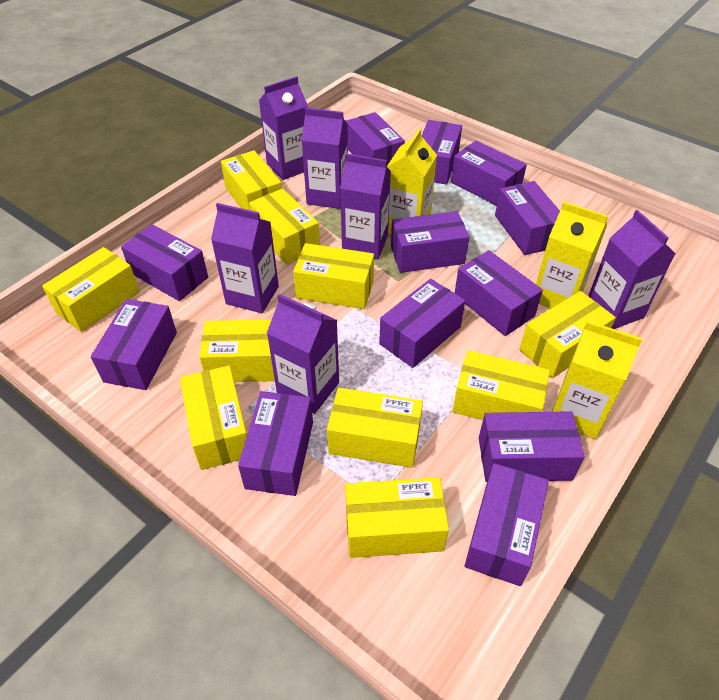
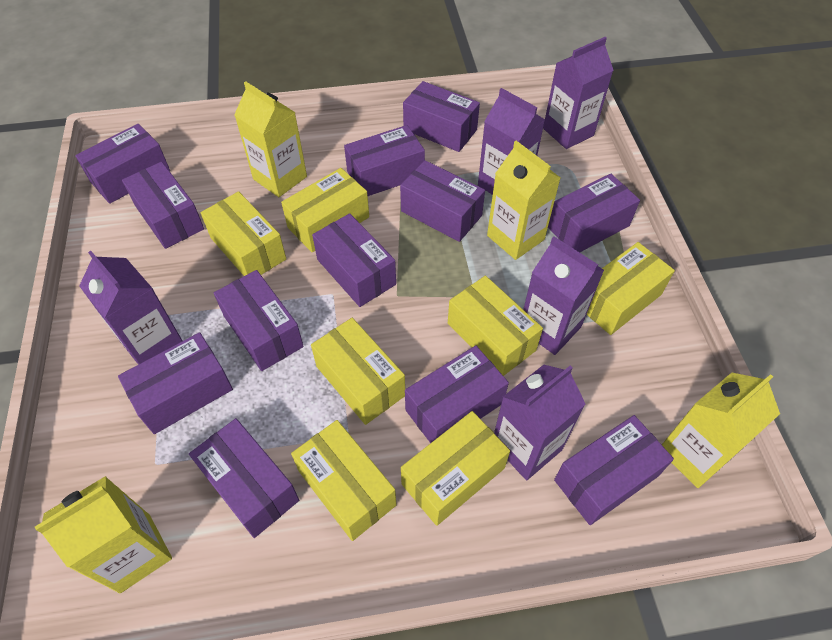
purple carton: [211,203,279,313] [259,76,308,180] [267,294,339,414] [302,108,348,209] [340,153,391,259] [588,210,675,329] = 6 -> [79,251,182,365] [478,88,545,195] [494,365,586,480] [523,236,604,355] [543,37,614,149] = 5
yellow box: [42,247,140,332] [180,366,247,470] [199,319,275,382] [221,150,282,210] [249,189,320,265] [293,243,374,309] [327,388,423,468] [345,477,449,558] [452,350,550,420] [519,291,616,378] = 10 -> [201,191,286,276] [281,168,369,252] [291,420,396,541] [311,318,405,425] [401,411,510,526] [448,276,543,376] [586,242,675,335] = 7
yellow carton: [387,129,437,234] [536,201,608,309] [552,321,643,439] = 3 -> [35,476,172,593] [234,81,307,197] [487,141,561,260] [662,373,780,488] = 4

